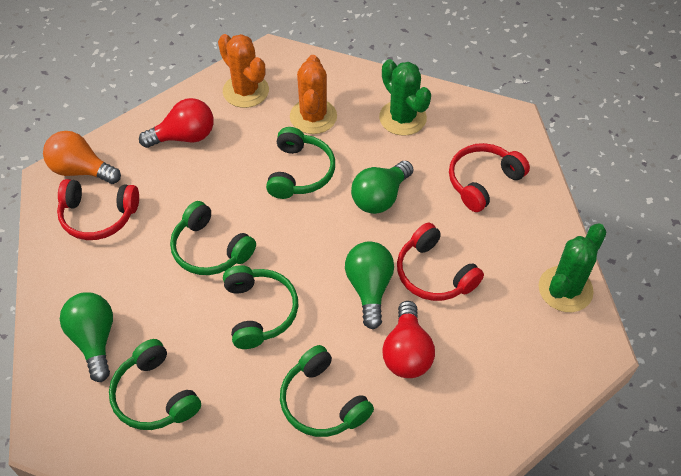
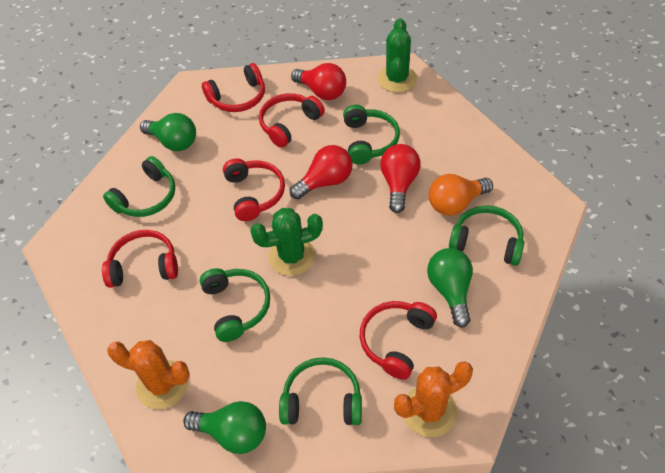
red headphones: [57,179,139,240] [397,223,484,301] [449,143,530,212] = 3 -> [102,230,178,288] [202,63,265,112] [223,158,285,221] [259,93,325,148] [360,301,437,380] = 5
red light bulb: [139,98,214,148] [382,301,435,378] = 2 -> [290,145,352,199] [291,63,346,100] [380,144,421,213] = 3

